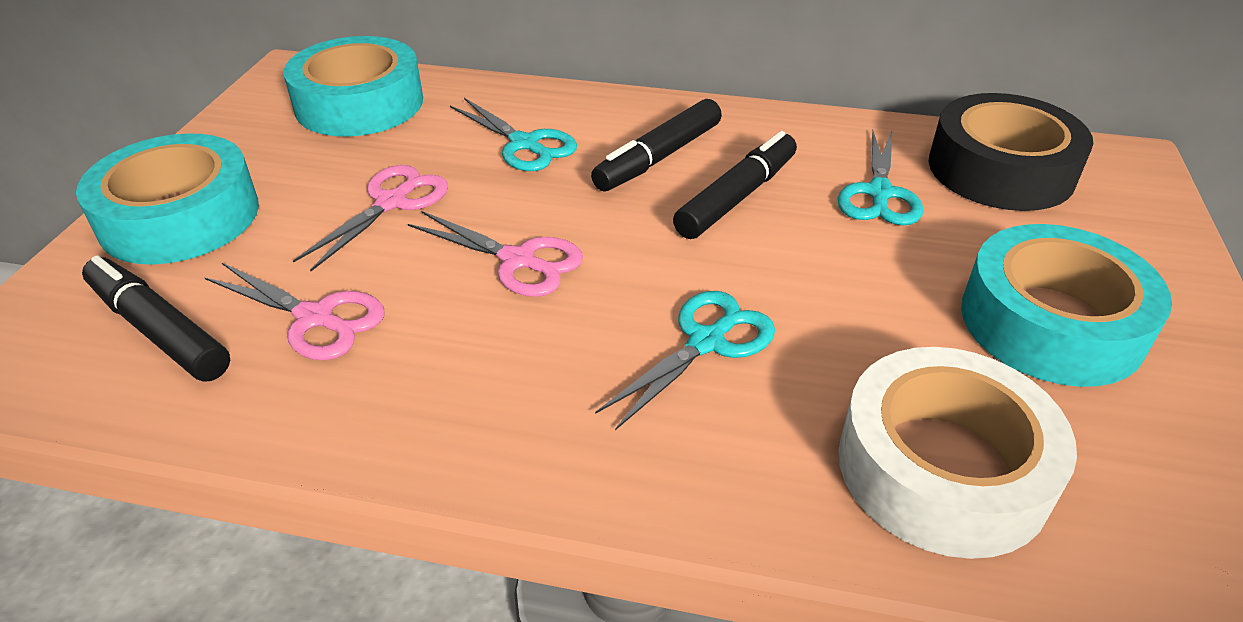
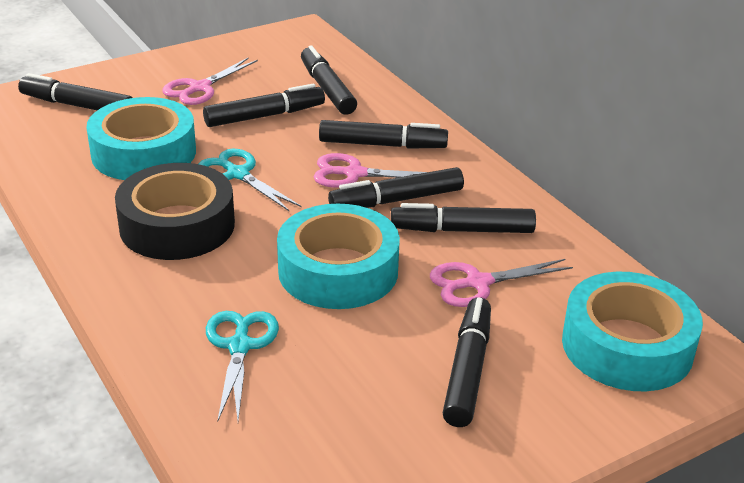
black marker: [82,255,230,382] [591,99,722,191] [673,131,797,239] = 3 -> [18,73,132,110] [203,84,325,127] [301,45,357,115] [319,120,448,149] [328,167,464,208] [391,203,536,233] [443,297,491,427] = 7
turquoise scissors: [450,98,577,171] [595,291,775,430] [837,130,923,226] = 3 -> [198,149,301,211] [206,311,279,422] = 2
white tape: [838,347,1077,559] = 1 -> none = 0

